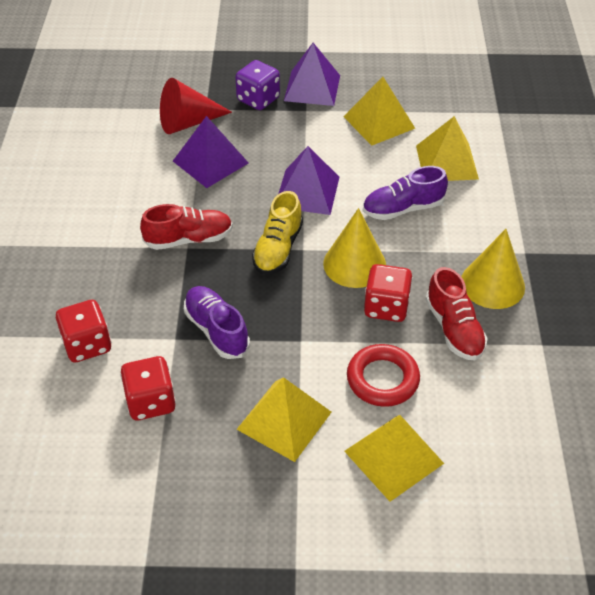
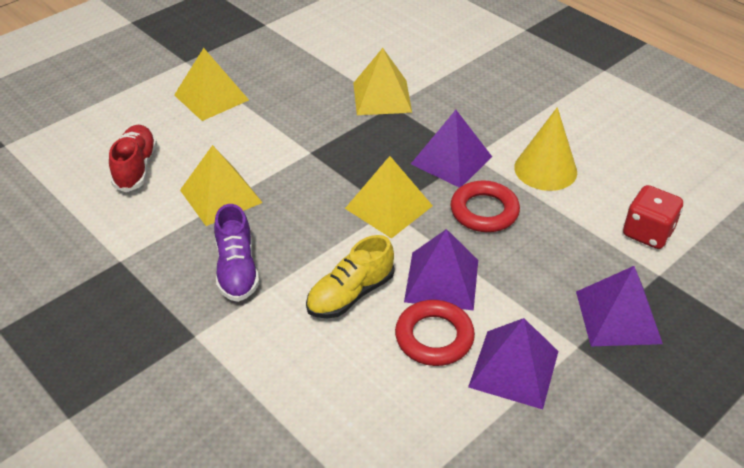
purple dice: [235,60,280,110] = 1 -> none = 0
purple pyramid: [173,116,249,188] [279,146,339,215] [284,43,340,106] = 3 -> [404,229,478,311] [411,110,492,188] [468,318,559,409] [576,266,663,346] = 4
purple shoe: [184,286,250,359] [363,166,448,220] = 2 -> [214,204,259,302] = 1
red cone: [160,78,232,134] = 1 -> none = 0
red dice: [56,300,111,363] [120,356,176,420] [364,264,413,322] = 3 -> [623,185,683,249] = 1
red ring: [347,344,420,407] = 1 -> [395,300,475,366] [450,180,520,232] = 2
red shoe: [140,204,233,250] [425,267,488,361] = 2 -> [109,125,157,192] = 1
yellow cone: [323,208,386,288] [461,229,525,309] = 2 -> [514,107,577,191] = 1

